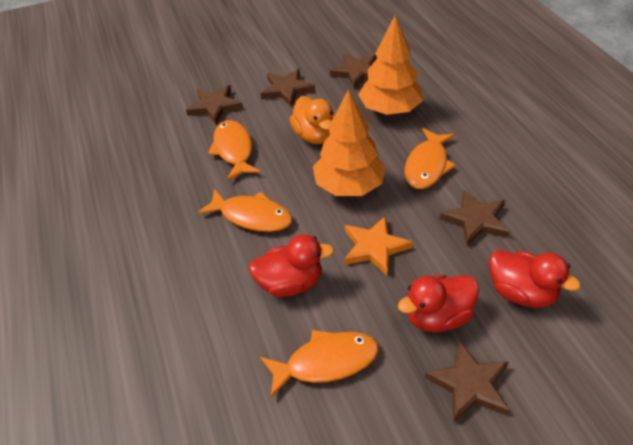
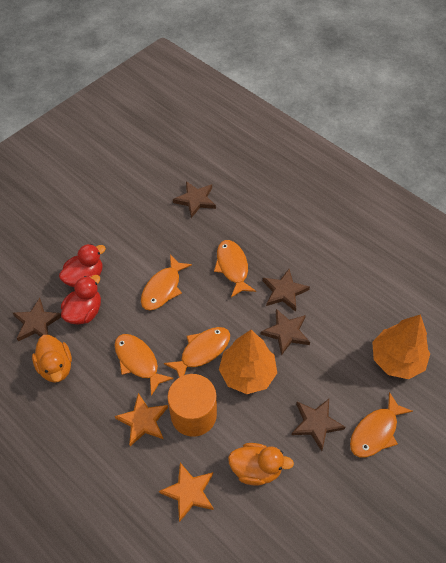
orange cylinder: none = 0 -> [167,374,217,437] = 1
orange duck: [290,96,334,144] = 1 -> [32,335,72,383] [228,443,294,486] = 2
orange fish: [197,188,293,232] [208,120,261,181] [260,330,379,398] [405,128,456,189] = 4 -> [114,334,174,396] [141,255,192,310] [164,327,230,377] [214,240,256,298] [350,392,413,458] = 5
orange star: [344,216,413,275] = 1 -> [115,393,168,446] [159,463,214,522] = 2
red duck: [248,234,334,297] [398,275,479,332] [489,250,581,307] = 3 -> [59,244,106,287] [61,275,101,325] = 2

